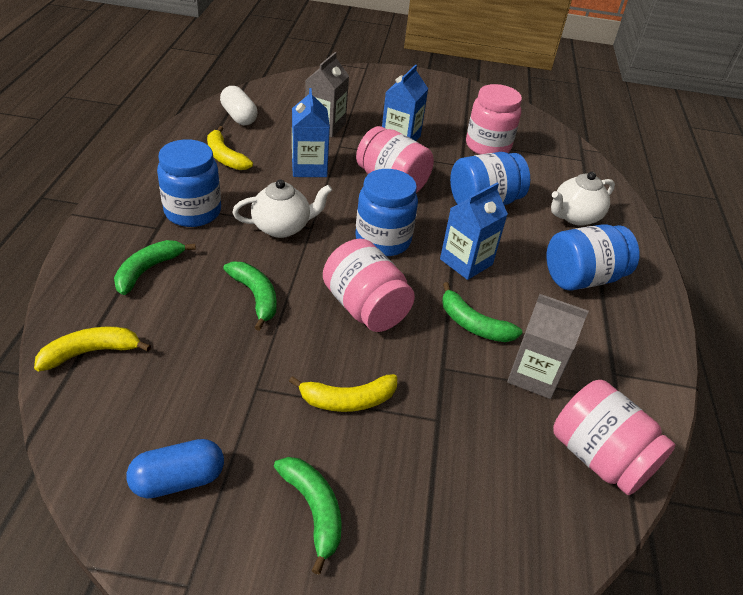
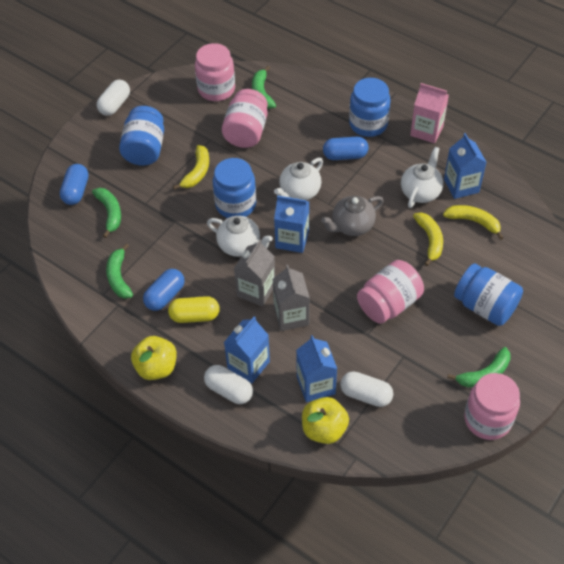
blue capsule: [126,439,224,499] = 1 -> [60,164,89,205] [143,269,184,311] [323,137,368,160] = 3
blue carton: [292,88,330,177] [382,64,428,141] [440,183,508,280] = 3 -> [224,316,270,383] [274,195,309,253] [296,335,337,402] [444,133,487,199] = 4
grey teapot: none = 0 -> [321,196,384,236] = 1
pink carton: none = 0 -> [410,83,449,143] = 1
white capsule: [220,86,258,125] = 1 -> [97,80,130,116] [204,365,253,404] [340,371,393,407] = 3
white teapot: [232,179,332,238] [551,172,615,226] = 2 -> [207,216,273,257] [274,158,323,200] [401,147,443,208] = 3
yellow apple: none = 0 -> [131,336,177,380] [302,397,349,444] = 2
yellow capsule: none = 0 -> [168,296,220,323] = 1

